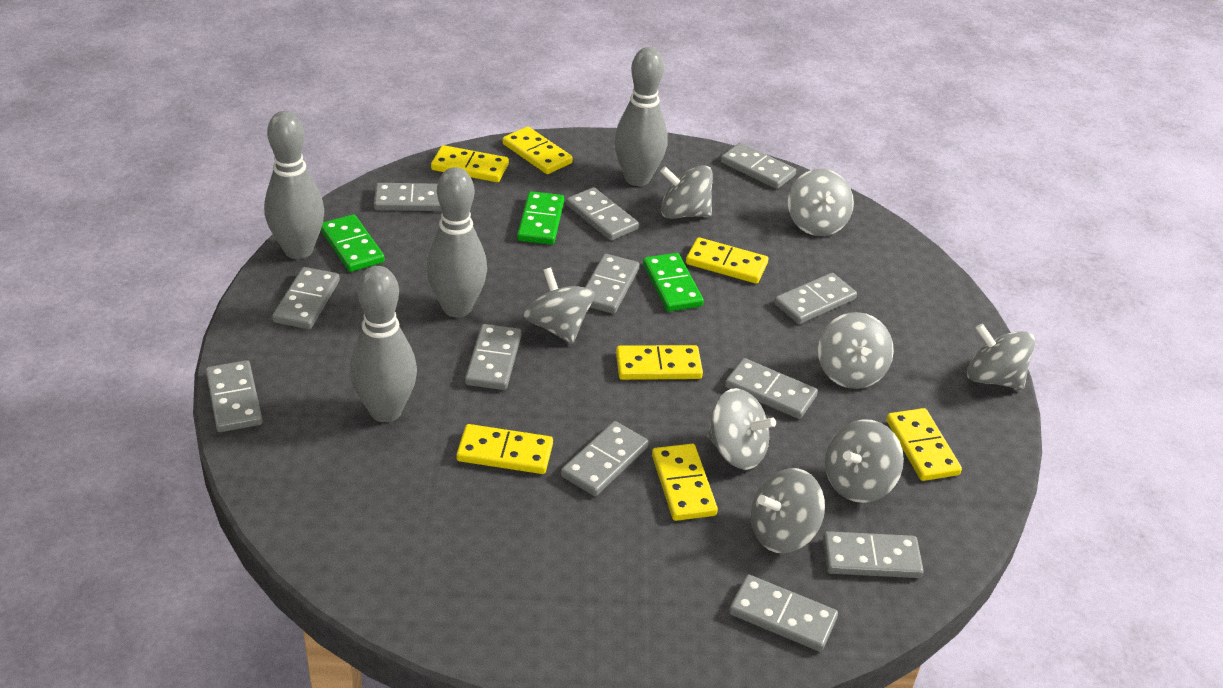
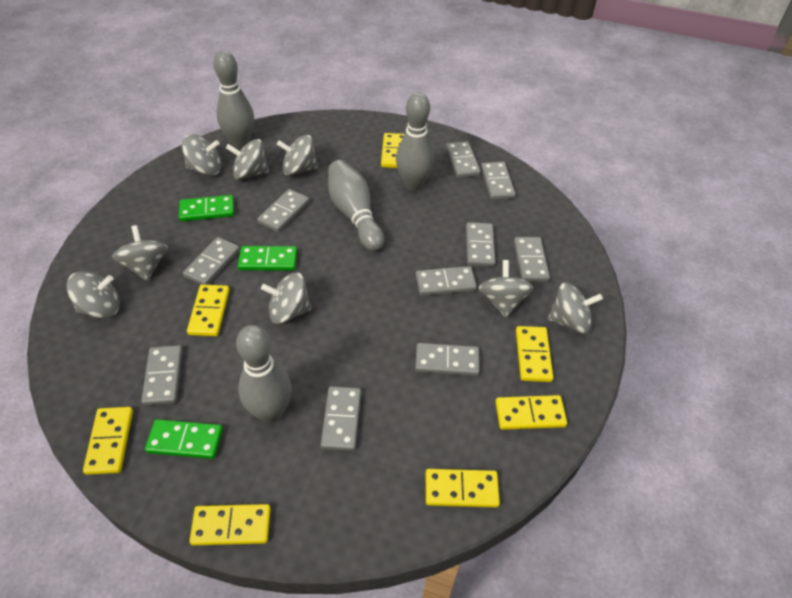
grey domino: [206,360,262,432] [272,267,340,329] [374,183,442,211] [465,324,521,390] [561,421,649,496] [566,187,639,241] [585,254,639,314] [721,143,796,189] [725,358,818,419] [729,574,838,652] [774,273,857,324] [823,531,924,578] = 12 -> [141,345,183,406] [183,237,240,285] [257,189,310,232] [320,386,361,451] [415,343,480,376] [416,266,477,296] [445,141,481,178] [466,222,496,267] [481,162,516,200] [514,237,550,282] = 10

